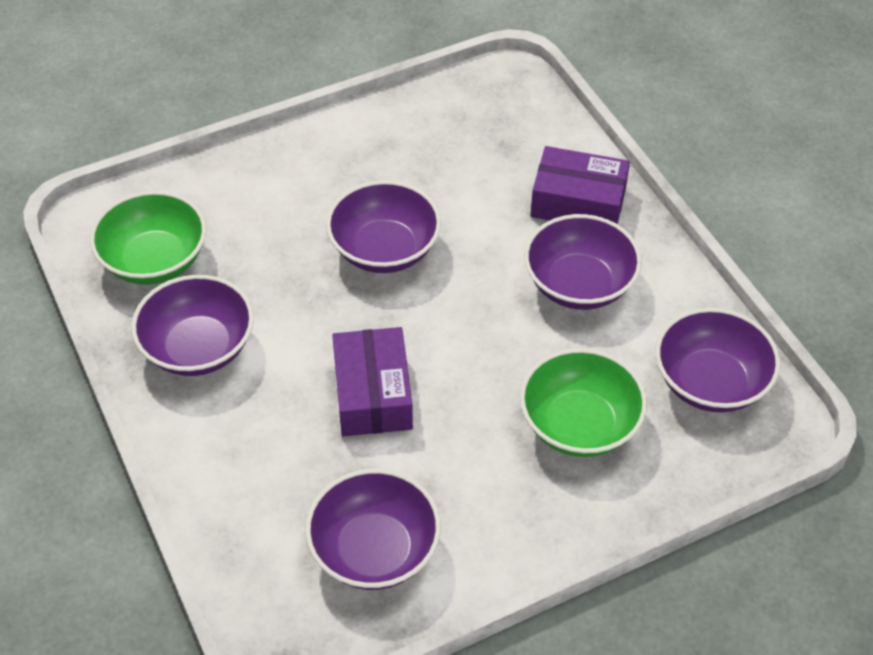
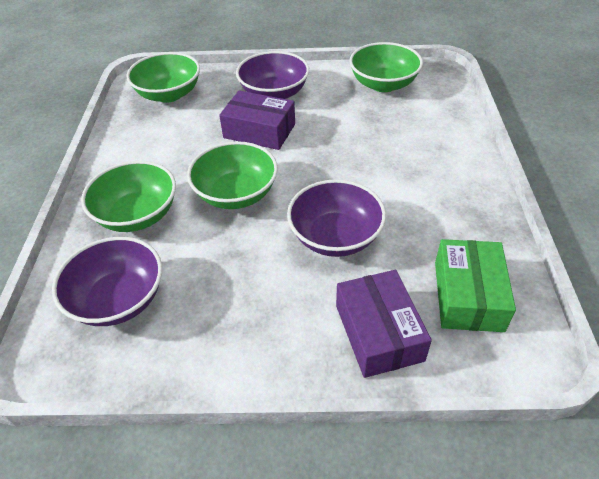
green bowl: [90,191,206,285] [520,348,647,457] = 2 -> [81,161,176,232] [126,52,200,103] [187,141,278,209] [349,42,423,92] = 4
green box: none = 0 -> [435,239,516,332] = 1
purple bowl: [131,275,254,376] [305,469,441,590] [326,180,441,273] [524,214,642,310] [656,308,780,412] = 5 -> [52,237,162,326] [236,51,309,99] [287,179,386,257] = 3

